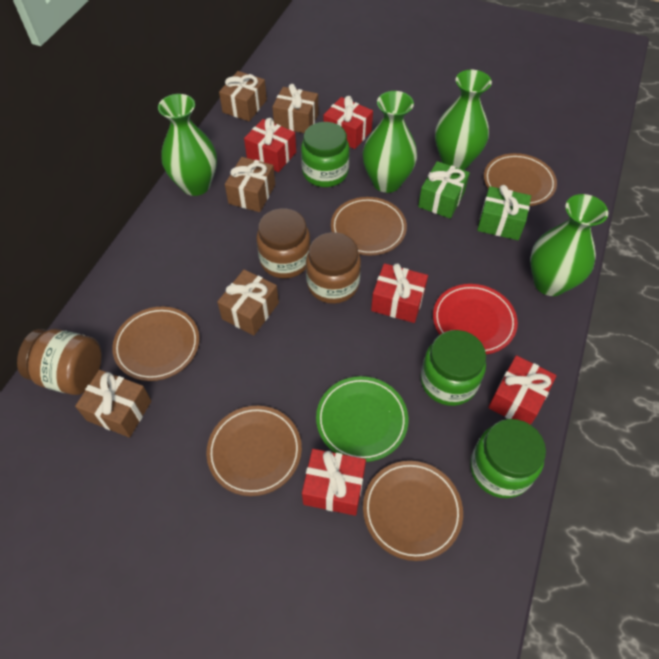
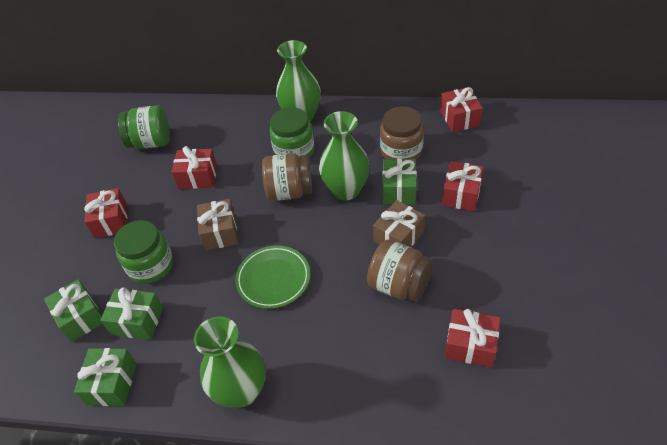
brown gift: [75,370,151,438] [217,269,279,335] [219,71,267,121] [225,157,275,212] [272,84,318,133] = 5 -> [197,199,238,251] [373,200,425,247] = 2
brown plate: [112,307,200,381] [206,406,302,496] [331,197,407,255] [363,461,463,561] [484,153,557,206] = 5 -> none = 0
green gift: [418,161,470,219] [477,185,531,240] = 2 -> [44,279,102,342] [74,348,137,406] [100,287,163,340] [382,159,417,204] = 4
green vase: [158,94,217,196] [363,91,417,193] [435,70,492,170] [530,194,608,296] = 4 -> [194,316,266,408] [276,40,321,122] [319,111,370,200] = 3
red plate: [433,284,518,354] = 1 -> none = 0

